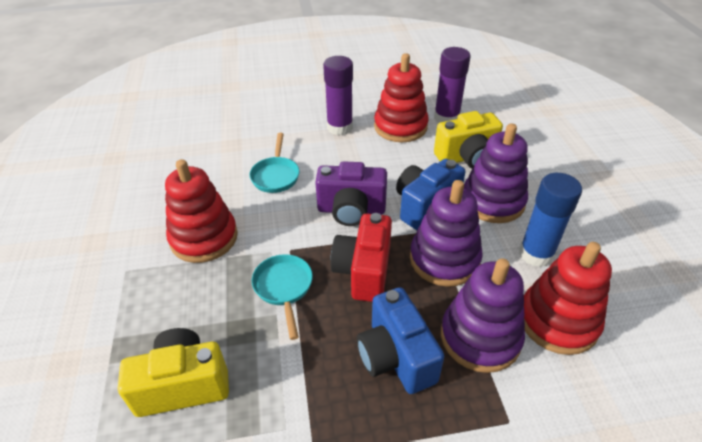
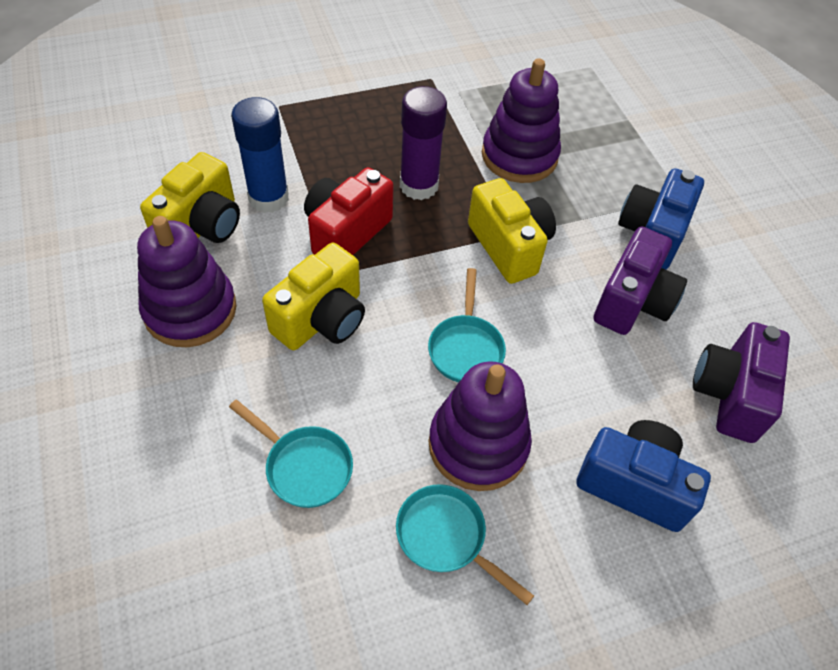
purple camera: [315,161,387,226] = 1 -> [594,227,687,335] [693,322,790,443] = 2
purple glue stick: [323,56,353,135] [434,47,471,123] = 2 -> [400,86,447,200] = 1
red stacking toy: [165,159,238,263] [374,53,429,142] [524,242,612,355] = 3 -> none = 0
turquoise pan: [249,133,299,193] [252,254,313,340] = 2 -> [229,399,353,508] [396,484,534,605] [428,268,506,382] = 3
yellow camera: [118,328,229,417] [434,111,503,169] = 2 -> [140,152,240,243] [262,243,365,350] [468,178,556,284] = 3

